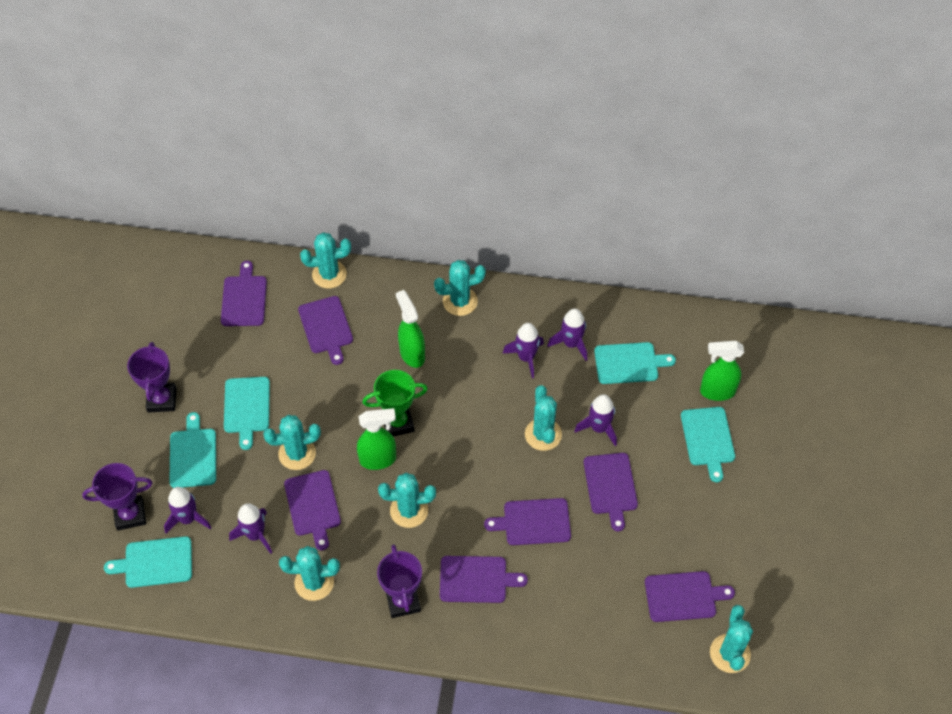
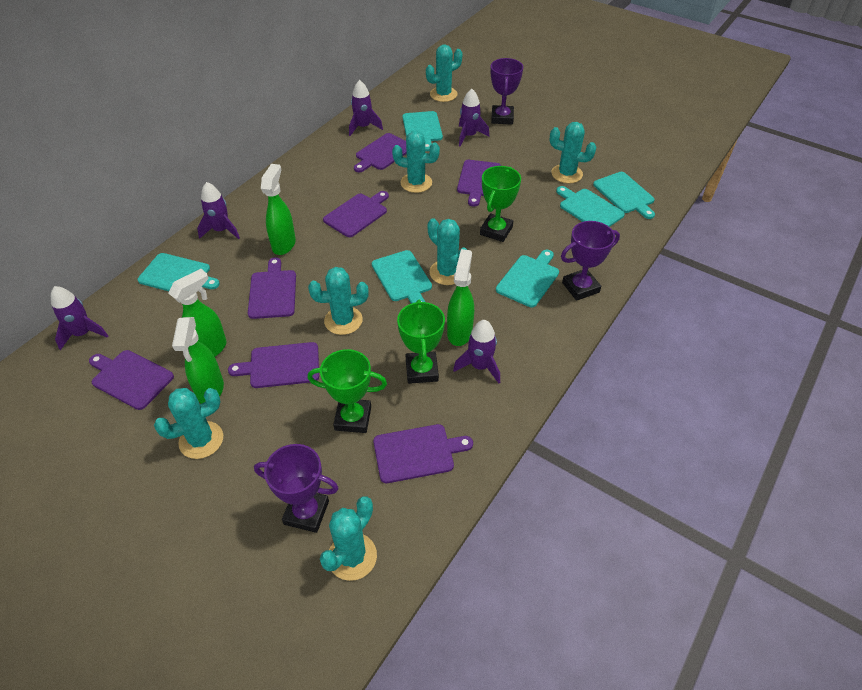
green spray bottle: [357,408,396,470] [396,290,425,368] [700,341,744,401] = 3 -> [169,269,227,357] [172,317,224,404] [261,164,296,255] [447,249,474,346] = 4
green trophy: [363,370,428,436] = 1 -> [308,349,387,433] [397,300,445,384] [480,166,521,242] = 3
turquoise cutting board: [104,536,192,588] [169,412,216,488] [224,377,270,450] [594,342,676,384] [681,407,735,482] = 5 -> [138,253,220,291] [372,250,432,304] [402,111,443,151] [496,250,559,307] [556,186,625,227] [593,172,655,219] = 6

